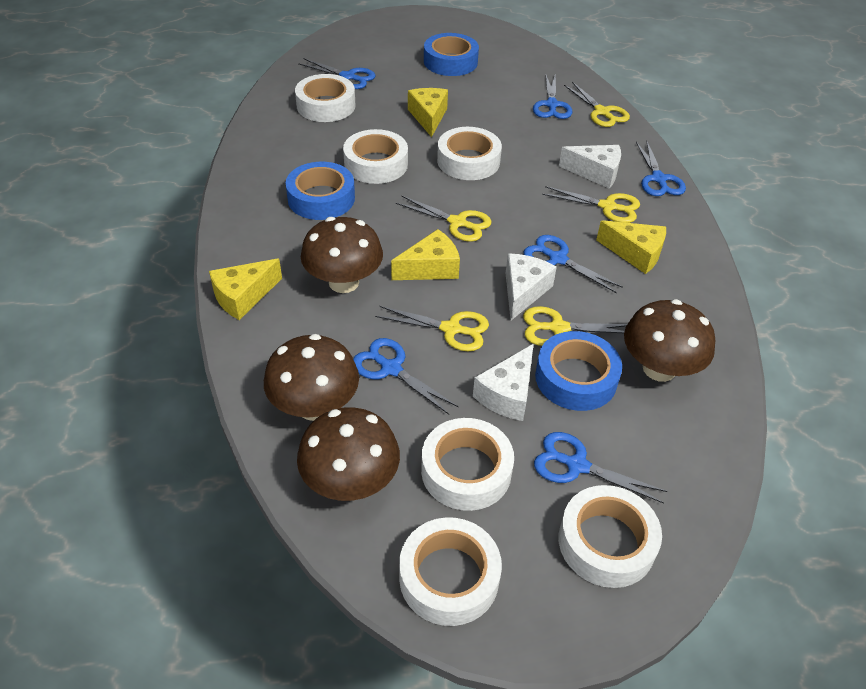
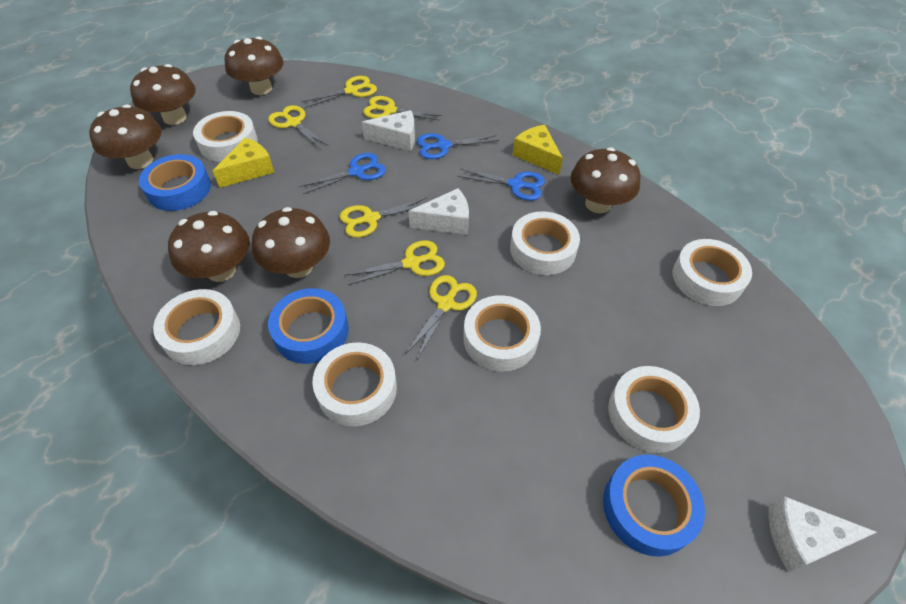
blue scissors: [298,58,376,89] [353,338,459,415] [523,235,623,293] [533,74,573,119] [534,432,667,504] [636,140,686,196] = 6 -> [299,153,386,194] [417,133,499,159] [457,168,545,201] = 3
brown mushroom: [264,334,359,421] [297,407,400,501] [301,217,383,293] [624,299,715,382] = 4 -> [89,105,162,169] [130,64,196,125] [168,211,250,282] [224,37,284,95] [252,207,330,278] [571,147,641,214] = 6
white tape: [295,74,356,122] [343,129,408,184] [399,517,502,626] [421,418,514,511] [437,127,502,180] [559,485,662,588] = 6 -> [153,289,240,365] [193,111,258,162] [312,342,397,426] [463,295,541,372] [510,211,580,275] [608,366,700,453] [673,239,752,306] = 7
yellow cheese: [209,258,282,320] [391,229,460,280] [408,88,448,137] [596,220,666,274] = 4 -> [213,138,275,188] [513,125,563,175] = 2
yellow scissors: [375,306,489,351] [396,196,492,242] [523,306,627,346] [542,186,640,223] [564,82,630,127] = 5 -> [268,105,330,149] [301,76,377,108] [340,197,428,238] [344,240,445,285] [363,96,442,120] [405,275,477,360] = 6

